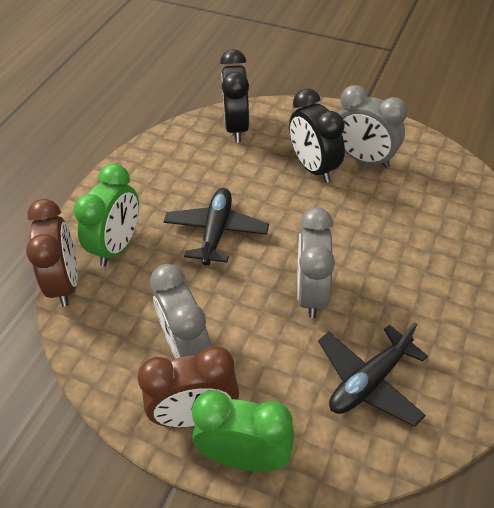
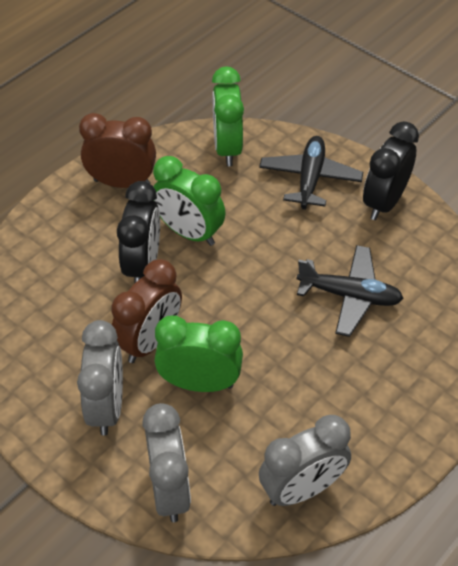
green clock: [74,164,139,267] [192,390,295,472] = 2 -> [153,156,226,246] [154,316,243,392] [212,67,244,166] = 3

